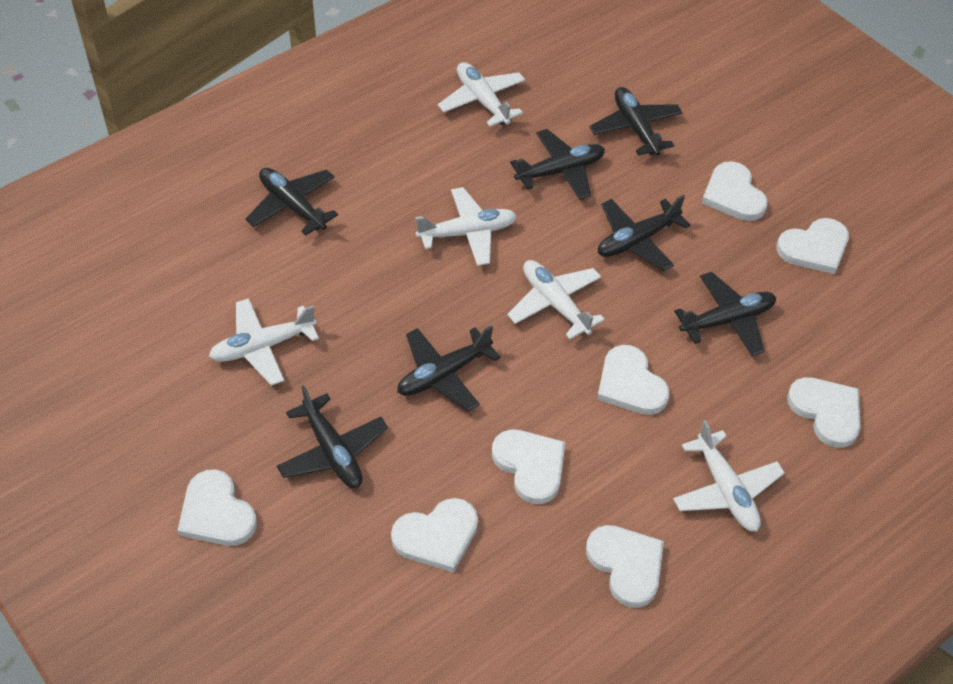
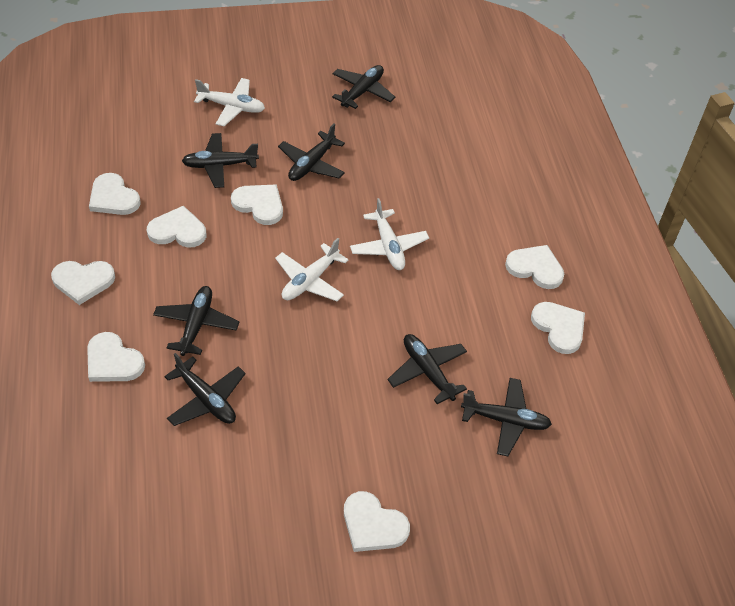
white plane: [209,298,319,386] [415,187,517,266] [438,62,525,127] [507,260,605,339] [673,420,785,531] = 5 -> [194,78,265,126] [275,238,348,301] [350,198,429,270] = 3

